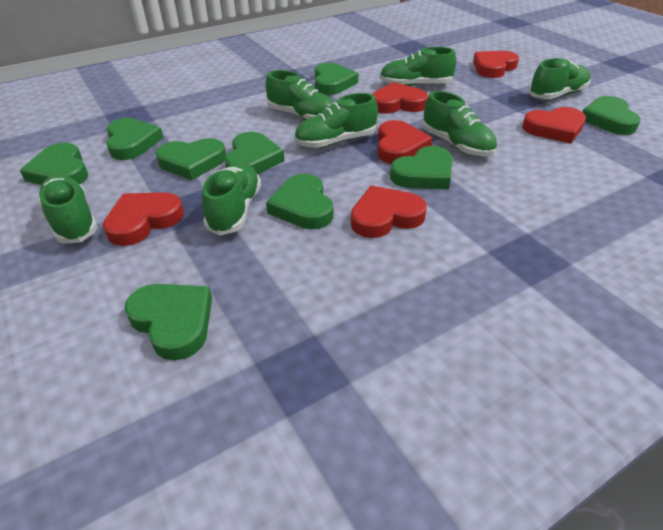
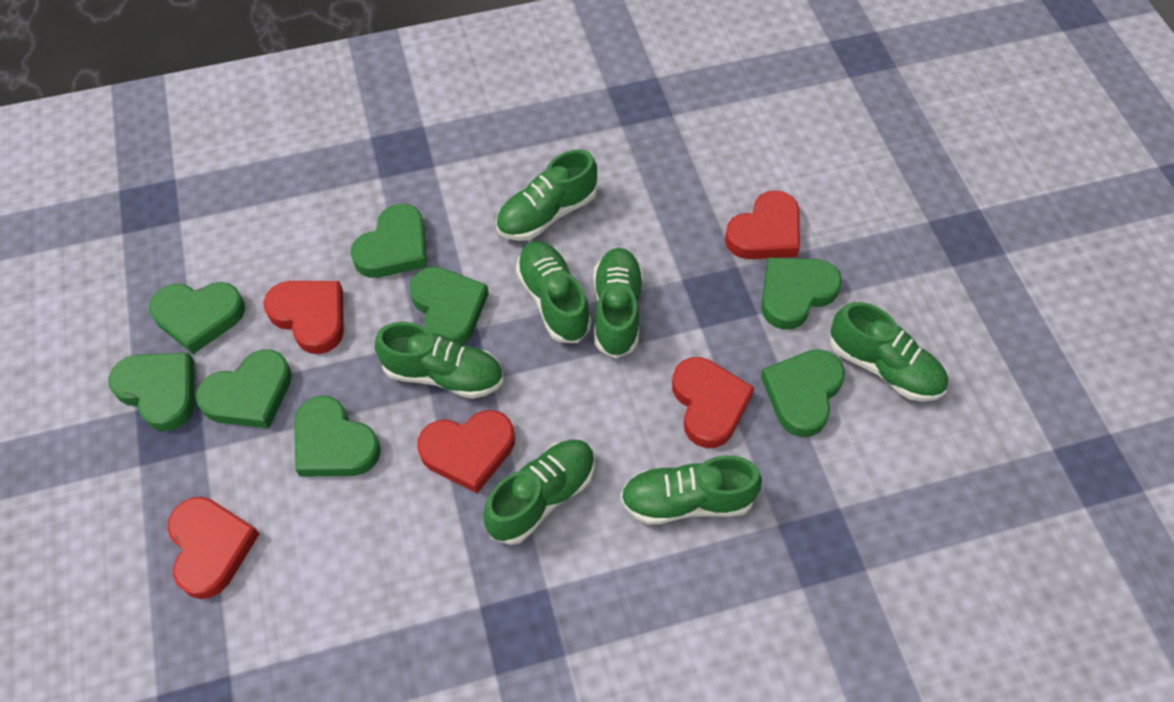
green heart: [20,143,88,185] [106,118,163,160] [124,284,212,361] [156,138,226,180] [225,132,285,174] [266,174,333,229] [315,63,358,95] [390,146,452,190] [582,96,641,135] = 9 -> [108,353,195,431] [149,282,245,354] [196,349,292,428] [294,396,381,477] [350,204,427,278] [409,267,489,345] [761,258,842,330] [761,349,845,437] = 8
red heart: [103,192,184,246] [351,186,427,238] [372,82,428,114] [377,120,432,164] [473,51,519,78] [522,107,586,144] = 6 -> [167,497,259,599] [263,281,344,354] [417,410,515,493] [672,357,754,448] [725,190,800,259] = 5

